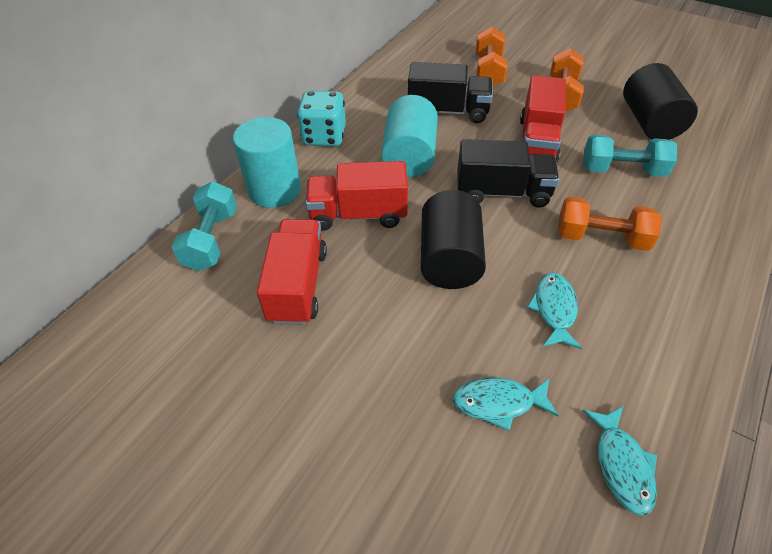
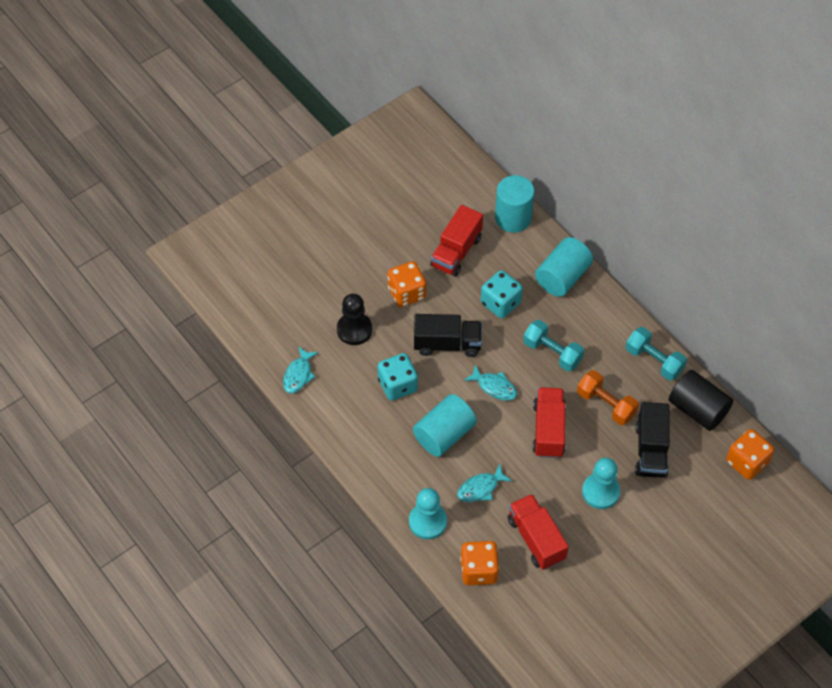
black cylinder: [421,190,486,289] [623,63,698,140] = 2 -> [669,370,733,431] = 1
black pawn: none = 0 -> [337,294,372,345] = 1
orange dice: none = 0 -> [387,261,426,307] [460,541,499,585] [726,429,774,480] = 3
orange dumbbell: [476,27,508,86] [550,48,584,112] [558,197,662,251] = 3 -> [577,370,639,425] = 1
turquoise cylinder: [233,117,301,208] [381,95,438,177] = 2 -> [413,394,477,457] [495,175,534,233] [535,237,593,297] = 3
turquoise dice: [297,91,346,147] = 1 -> [378,353,418,401] [481,270,523,318] = 2
turquoise pawn: none = 0 -> [409,488,447,539] [582,458,620,509] = 2

